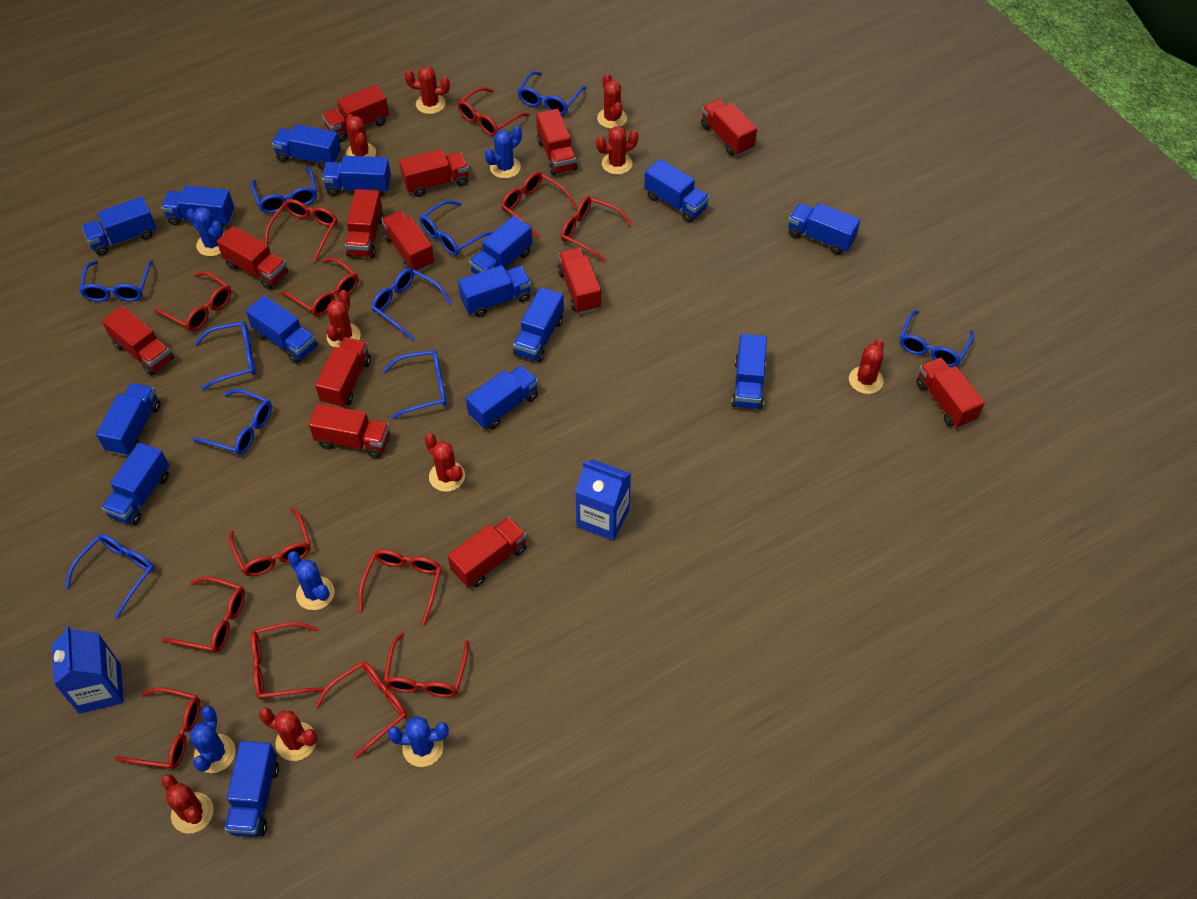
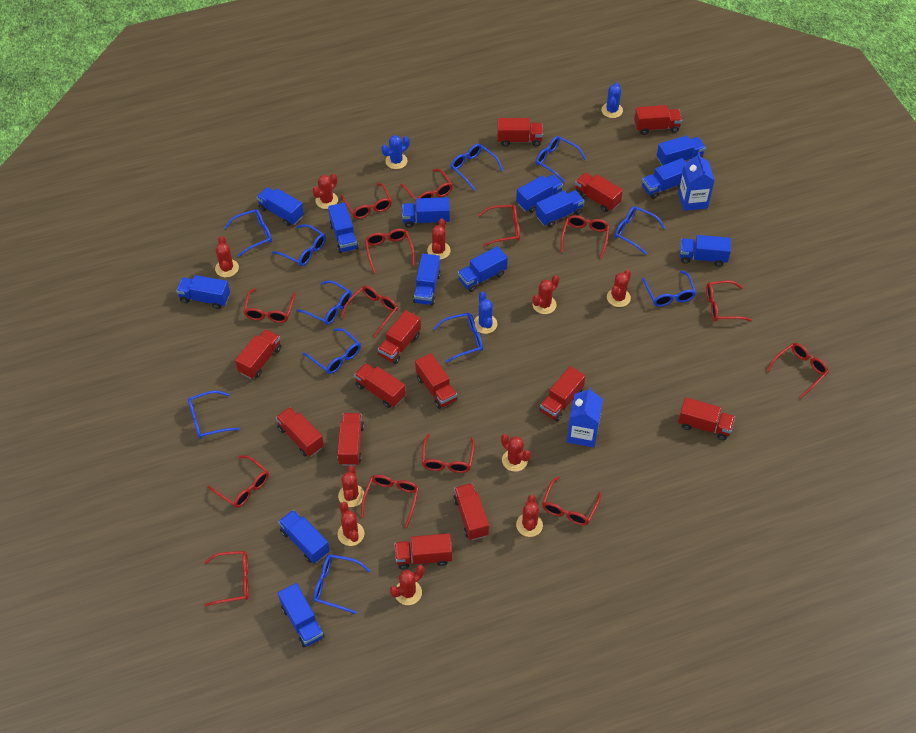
blue cactus: [186,207,223,256] [190,706,236,773] [288,551,334,610] [388,716,449,767] [485,126,522,179] = 5 -> [381,135,409,169] [474,292,497,334] [601,82,623,118] = 3
blue glasses: [65,534,154,619] [79,260,153,302] [192,389,272,455] [195,322,256,390] [251,167,317,213] [372,268,452,340] [384,350,446,419] [420,200,494,256] [518,71,586,115] [900,310,974,367] = 10 -> [188,391,240,439] [224,209,272,257] [272,224,326,266] [296,280,352,325] [303,328,361,374] [313,554,371,614] [433,313,483,363] [451,144,504,191] [536,136,586,182] [615,206,665,255] [642,271,696,307] = 11
blue truck: [82,197,156,256] [96,383,160,456] [101,443,169,525] [161,186,234,227] [225,741,279,837] [246,296,317,364] [272,124,341,170] [322,156,391,197] [458,265,531,317] [466,365,538,430] [469,216,532,274] [513,287,564,362] [644,159,709,222] [731,334,767,409] [788,203,860,255] = 15 -> [176,275,230,309] [257,187,304,226] [278,510,329,563] [278,583,325,648] [328,202,359,253] [402,197,450,228] [413,254,441,306] [458,246,508,292] [516,174,563,213] [536,190,584,227] [642,158,686,199] [657,135,706,166] [680,235,731,267] = 13
red cactus: [161,774,214,834] [259,708,317,761] [326,290,361,347] [345,114,376,157] [405,66,450,114] [424,433,465,492] [596,126,638,175] [597,73,627,129] [849,339,884,394] = 9 -> [215,236,239,277] [313,174,338,209] [338,466,364,507] [338,502,365,546] [390,565,425,605] [427,218,451,260] [501,434,531,472] [516,495,543,537] [533,275,559,314] [607,270,631,307] = 10
red glasses: [115,687,201,769] [154,271,232,331] [161,577,245,653] [229,508,311,576] [251,622,324,700] [265,199,337,262] [281,257,358,316] [315,661,407,759] [358,549,442,625] [384,632,469,697] [458,87,530,136] [501,172,576,238] [561,196,633,263] = 13 -> [204,551,249,606] [207,455,269,508] [243,288,296,323] [341,183,392,219] [341,286,398,337] [361,475,419,528] [365,229,415,273] [400,169,453,201] [422,434,475,473] [478,205,520,247] [542,477,601,525] [561,215,609,259] [706,280,752,321] [767,343,829,398] = 14

